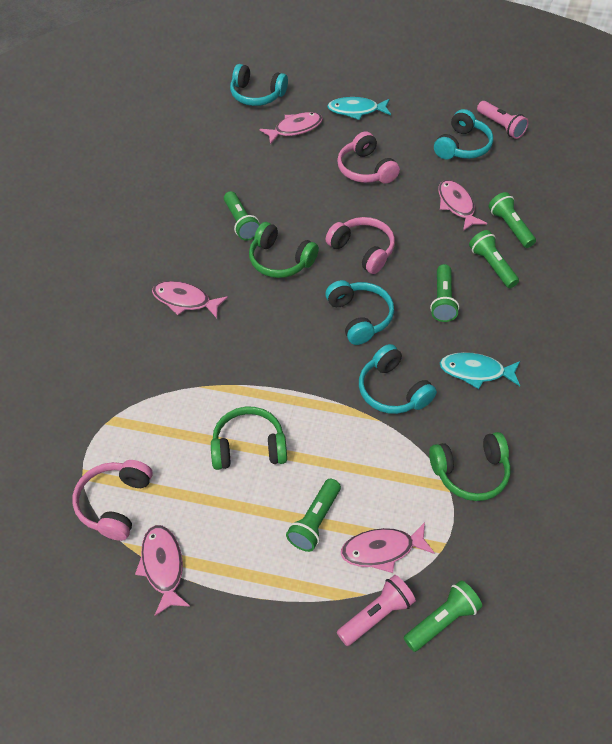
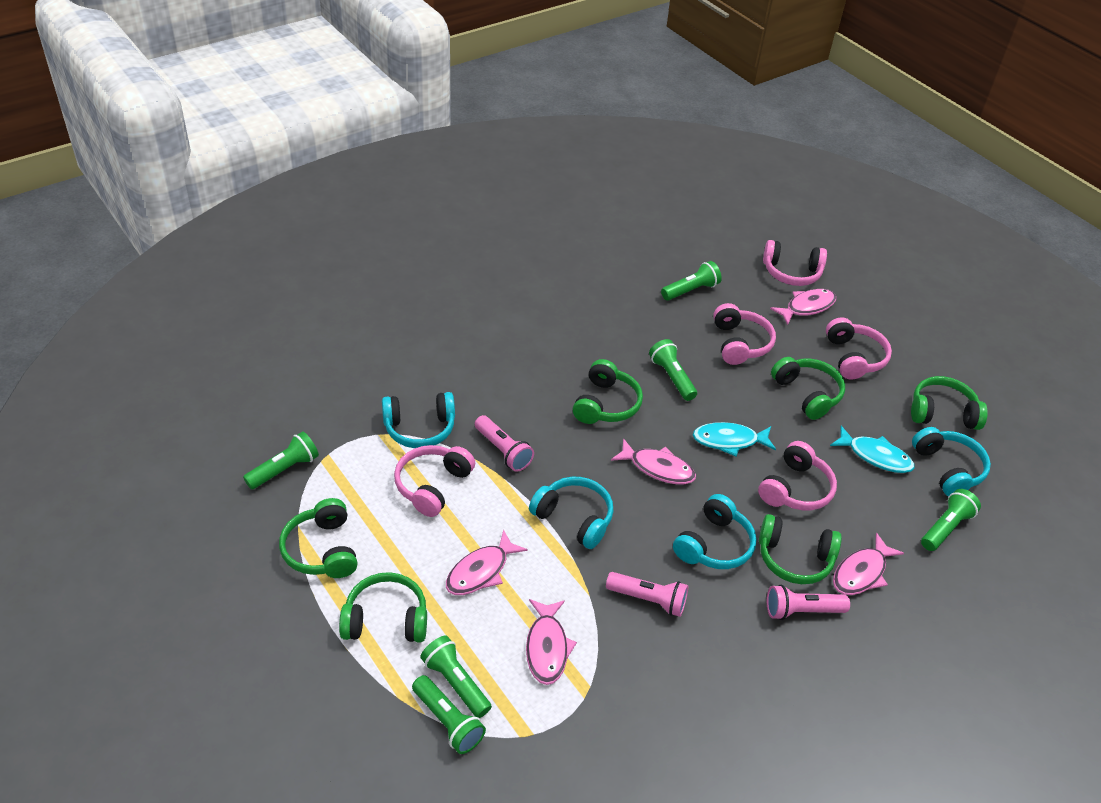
green headphones: [211,407,287,470] [249,222,319,278] [429,432,511,501] = 3 -> [279,498,358,578] [339,572,427,642] [573,359,643,424] [759,514,842,584] [771,357,845,420] [911,376,988,430] = 6
pink flashlight: [337,575,416,646] [477,101,529,139] = 2 -> [475,415,534,472] [606,572,688,617] [767,585,850,620] = 3
pink headphones: [73,460,153,541] [325,217,395,274] [337,131,400,184] = 3 -> [394,445,475,517] [713,303,776,365] [758,441,837,510] [763,240,827,286] [826,317,892,380] = 5

